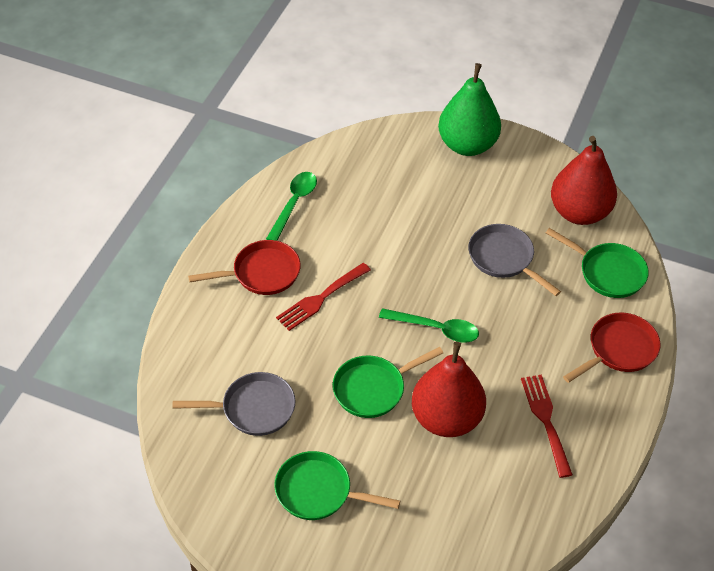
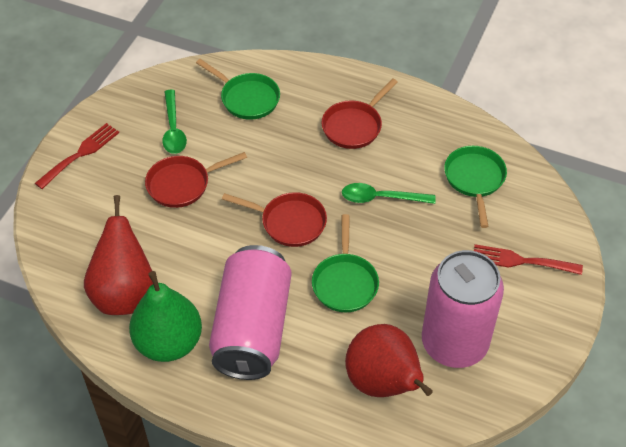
grey pan: [173,372,295,436] [468,224,561,296] = 2 -> none = 0
pink can: none = 0 -> [209,245,291,380] [422,250,504,368] = 2
red pan: [188,240,301,295] [563,313,660,383] = 2 -> [145,152,247,208] [222,192,327,247] [322,78,398,149] = 3

